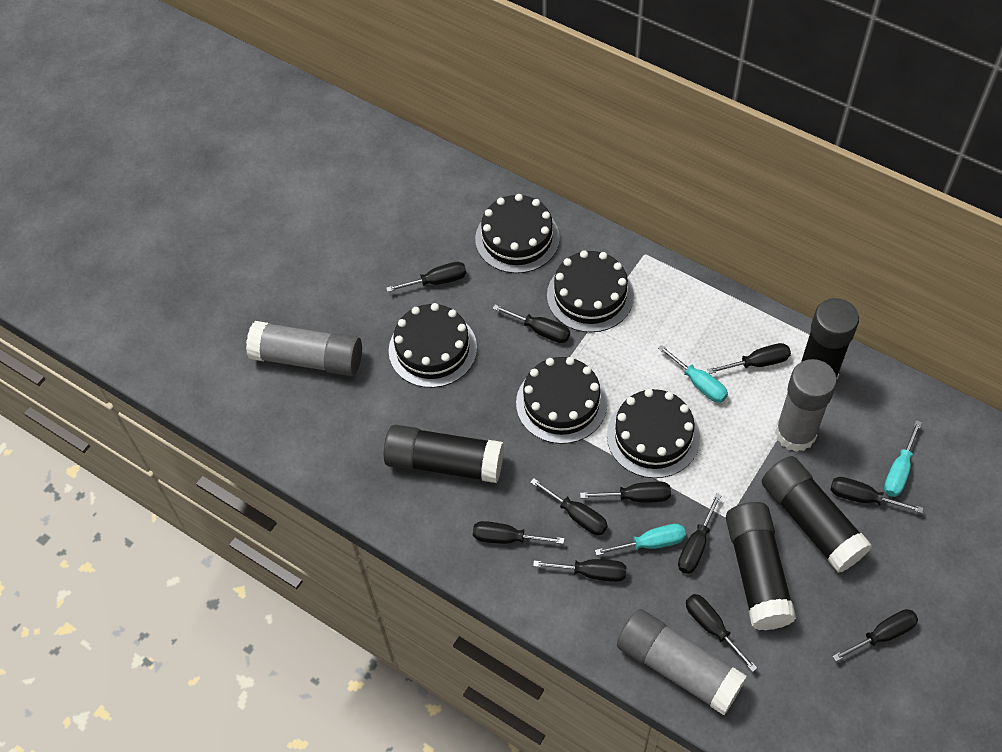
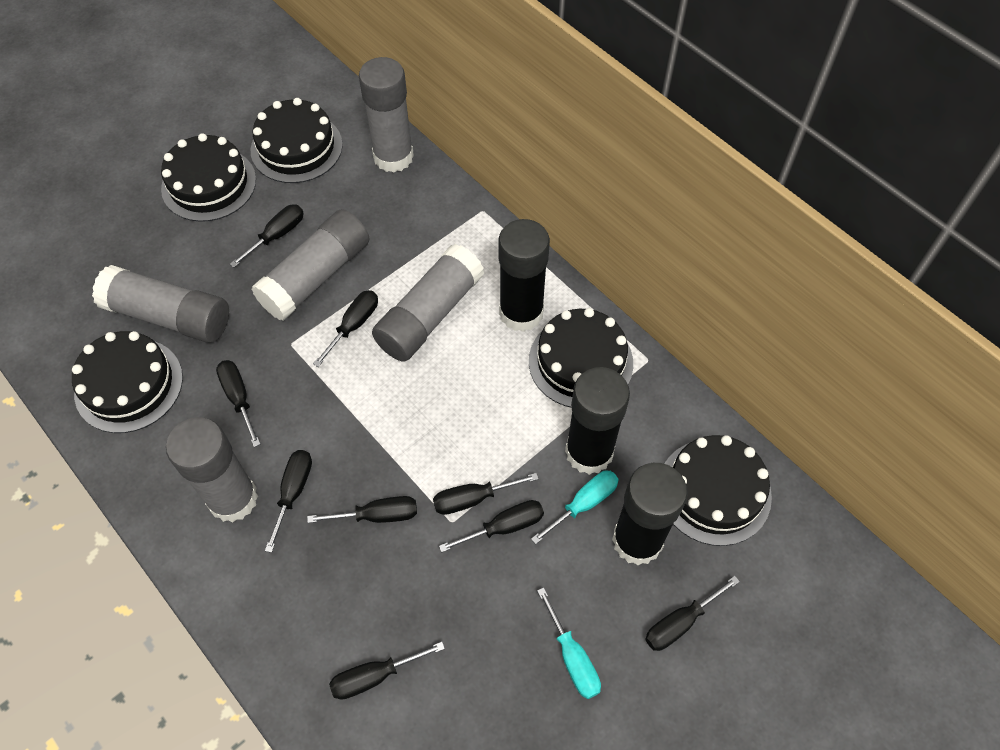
black glue stick: [384,425,504,483] [726,502,796,630] [762,456,872,573] [800,298,859,379] = 4 -> [498,219,550,332] [565,367,630,475] [612,463,688,565] = 3
black screwdriver: [386,262,466,292] [473,521,564,544] [492,305,570,343] [530,478,608,535] [533,559,626,582] [580,482,671,502] [678,493,722,574] [686,594,757,672] [707,343,791,374] [830,477,923,513] [832,609,918,662] = 11 -> [216,360,261,447] [230,204,304,267] [265,450,312,553] [307,496,417,523] [313,290,378,367] [329,642,445,700] [433,473,539,515] [439,500,544,552] [645,576,740,651] = 9
grey glue stick: [246,321,362,376] [617,609,747,715] [775,359,837,452] = 3 -> [92,265,229,343] [166,417,258,522] [251,209,370,321] [359,57,414,173] [372,244,484,361] = 5
turquoise screwdriver: [595,524,686,556] [658,345,728,403] [884,420,922,497] = 3 -> [531,471,619,544] [537,587,601,699] = 2

